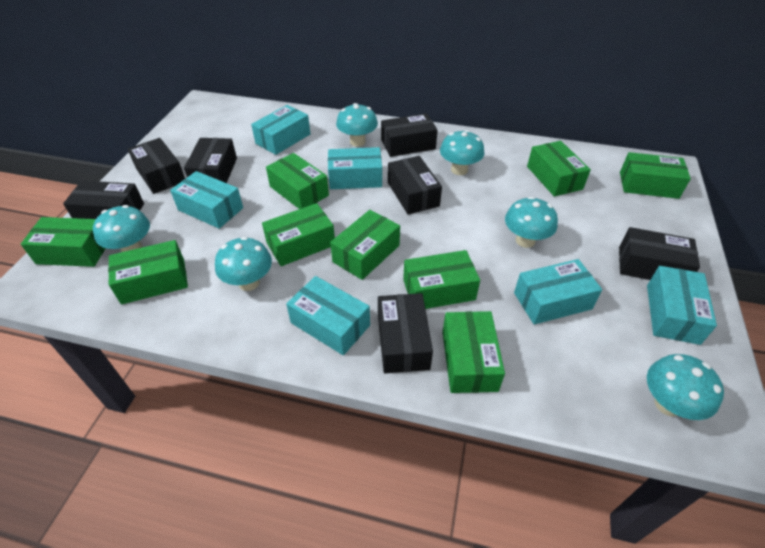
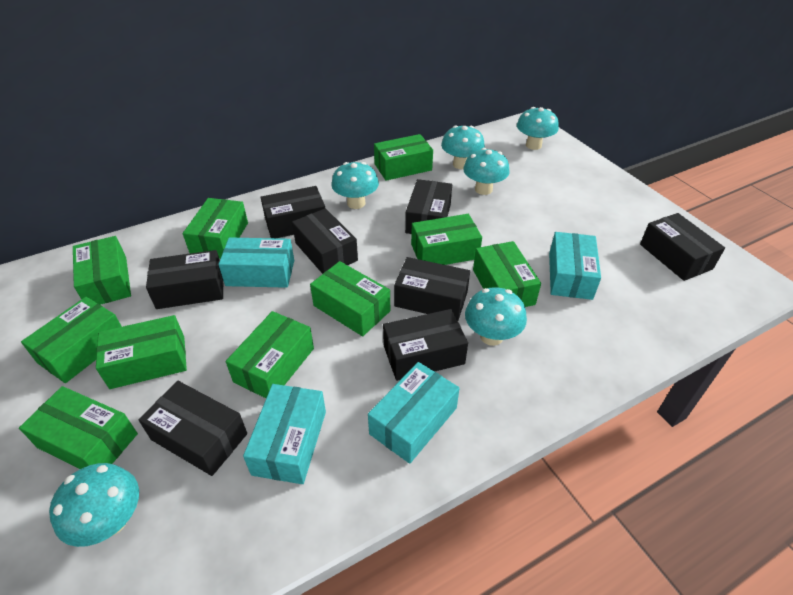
black box: [63,181,144,219] [128,138,185,194] [184,138,237,183] [378,293,433,373] [381,113,438,157] [388,156,442,215] [619,227,700,280] = 7 -> [139,381,247,476] [146,250,223,309] [261,186,325,238] [292,208,358,274] [383,309,468,381] [394,257,470,321] [405,179,452,234] [640,213,725,281] = 8
green box: [21,217,106,267] [108,240,188,305] [262,203,335,266] [266,153,329,209] [330,210,400,280] [403,250,480,309] [443,311,505,393] [527,141,591,197] [620,152,691,199] = 9 -> [19,386,138,469] [21,297,122,383] [73,236,131,305] [96,315,187,389] [183,198,248,259] [226,311,314,398] [310,261,390,336] [374,134,433,181] [411,214,482,265] [473,241,541,307] = 10
turquoise box: [170,171,243,229] [251,105,310,155] [286,276,370,355] [328,147,382,189] [514,259,602,324] [647,266,717,345] = 6 -> [218,237,294,288] [243,384,326,484] [368,362,460,464] [549,232,601,300] = 4

